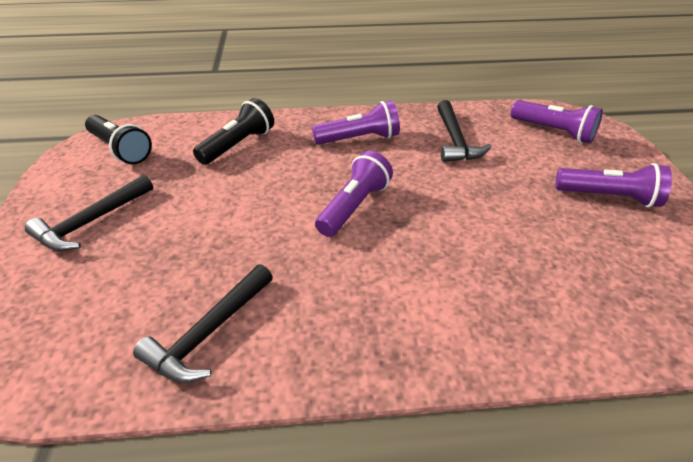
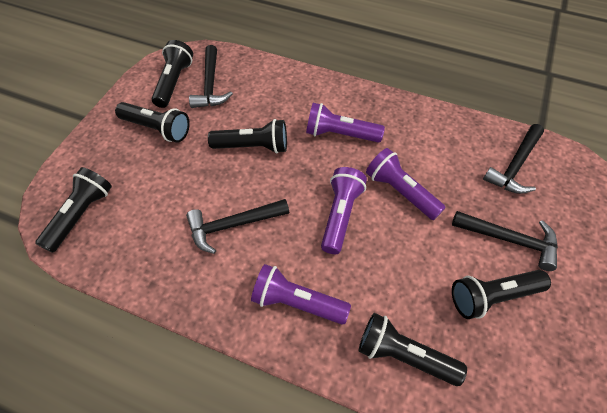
black flashlight: [85,115,152,165] [193,98,274,165] = 2 -> [35,167,112,253] [115,102,190,143] [152,40,193,108] [208,119,287,154] [359,313,467,386] [452,270,551,319] = 6
black hammer: [25,175,153,252] [133,264,273,383] [437,100,491,162] = 3 -> [186,199,289,254] [189,45,233,108] [452,211,558,271] [483,124,544,194] = 4

